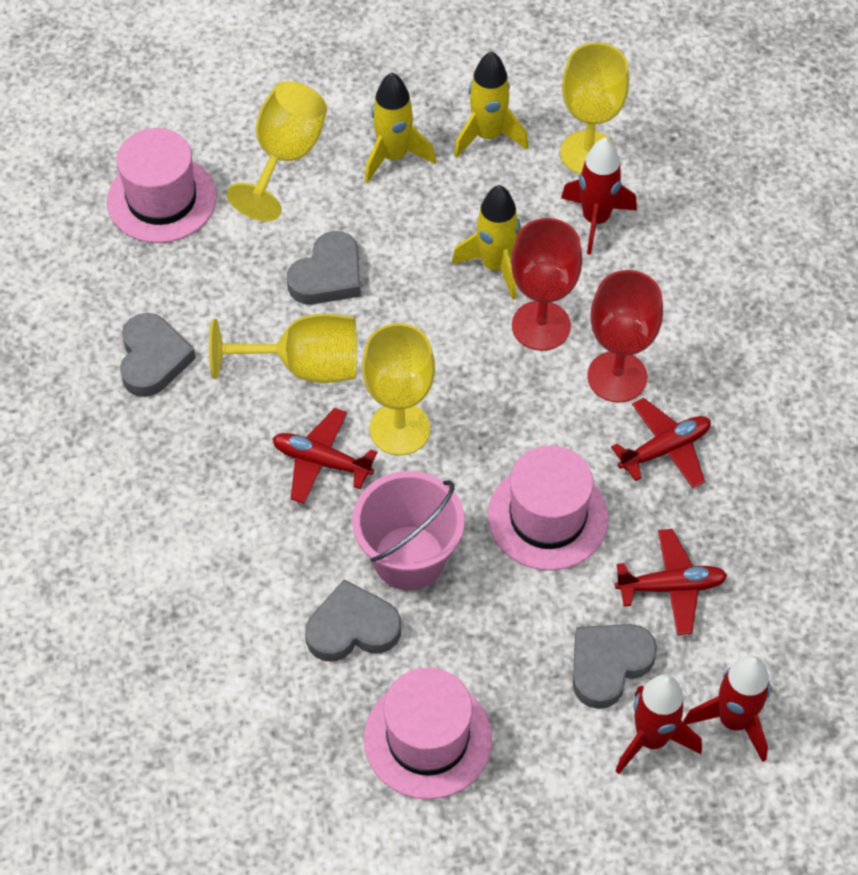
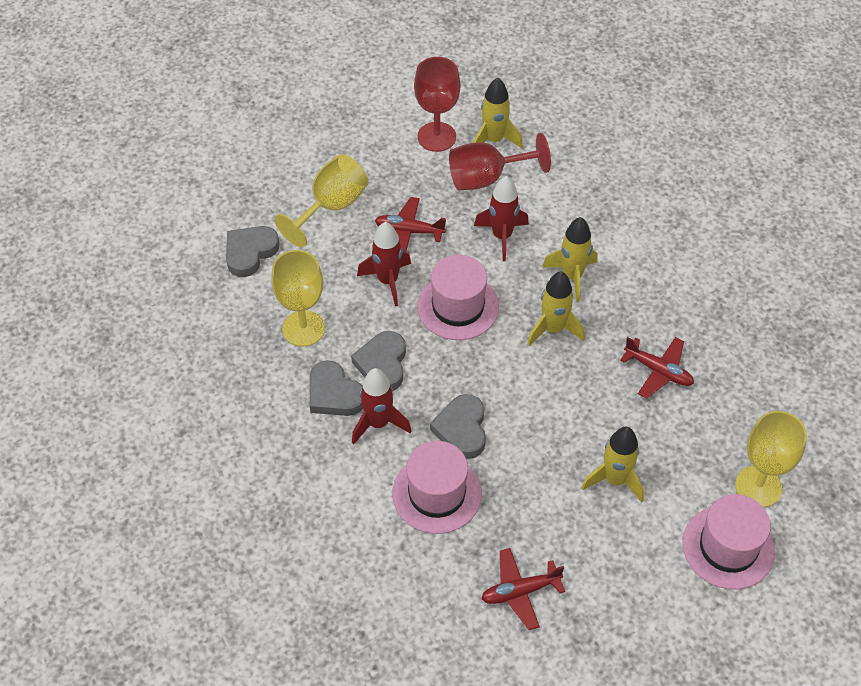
pink bucket: [352,471,465,590] = 1 -> none = 0
yellow goblet: [209,313,357,383] [227,81,327,221] [362,323,435,455] [560,42,629,174] = 4 -> [271,250,325,347] [274,154,368,247] [735,411,807,508] = 3
yellow rocket: [364,73,436,183] [452,185,522,300] [454,51,528,158] = 3 -> [473,78,523,148] [527,272,585,346] [542,217,597,302] [582,427,644,503] = 4

